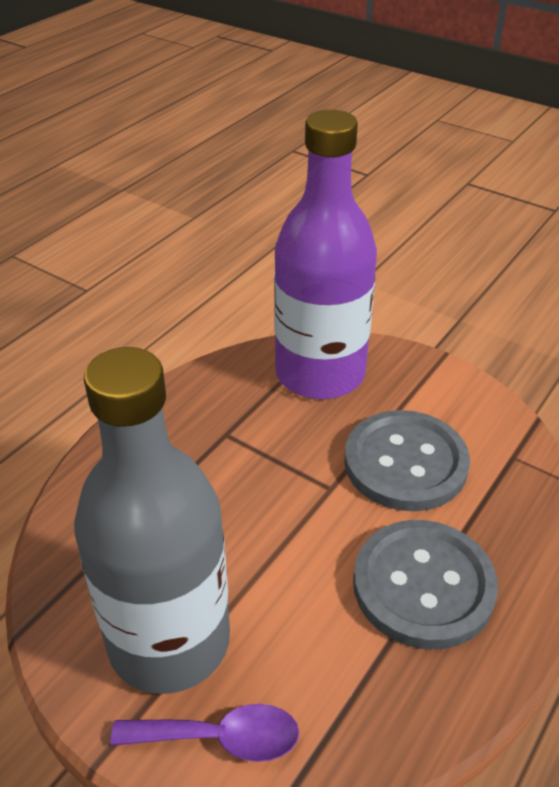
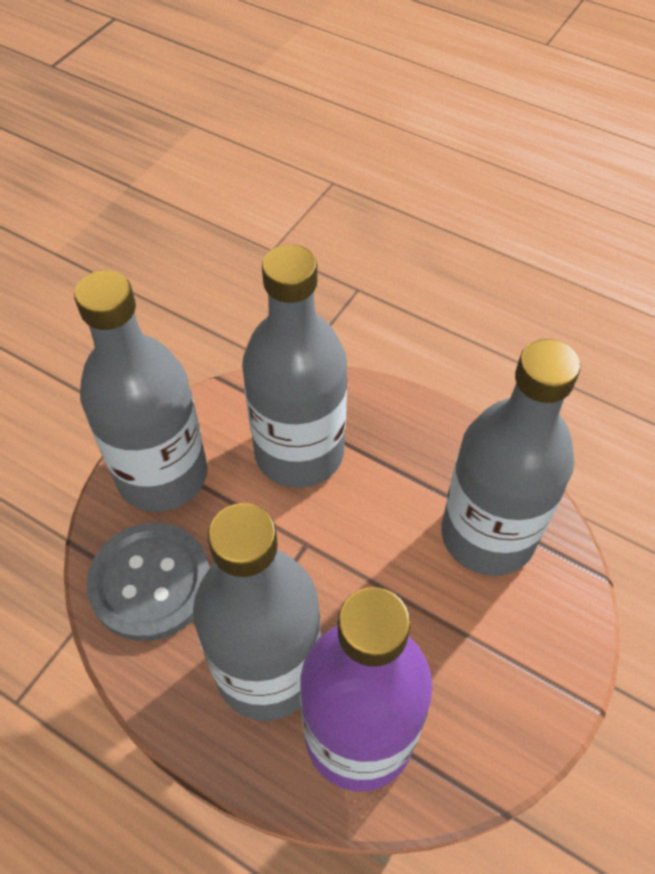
grey bottle: [74,347,230,694] = 1 -> [74,270,207,512] [193,503,321,721] [242,244,347,488] [441,339,580,576] = 4
grey button: [345,410,470,511] [353,520,498,649] = 2 -> [86,522,209,641] = 1
purple spoon: [111,704,299,762] = 1 -> none = 0

